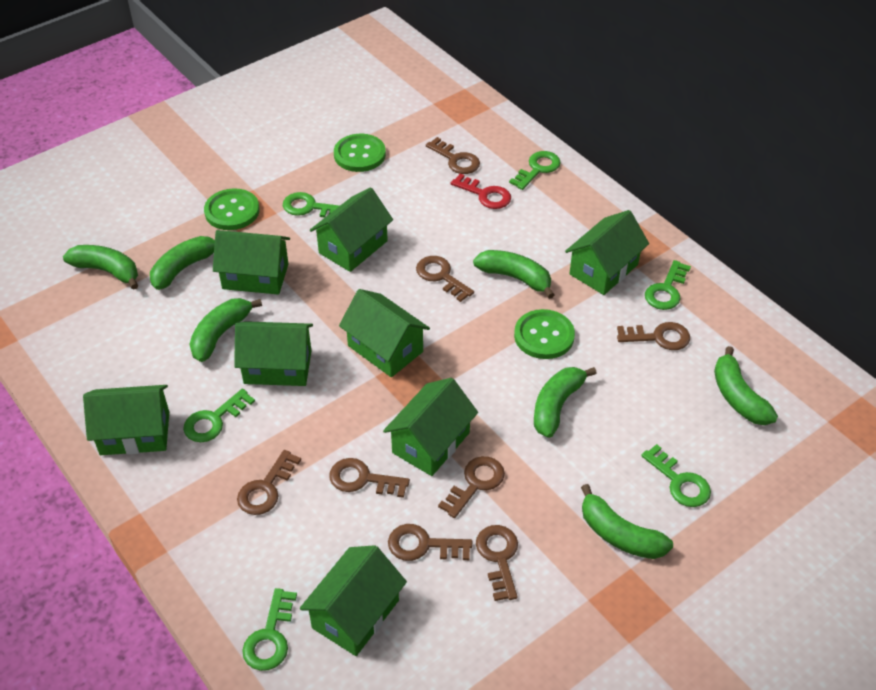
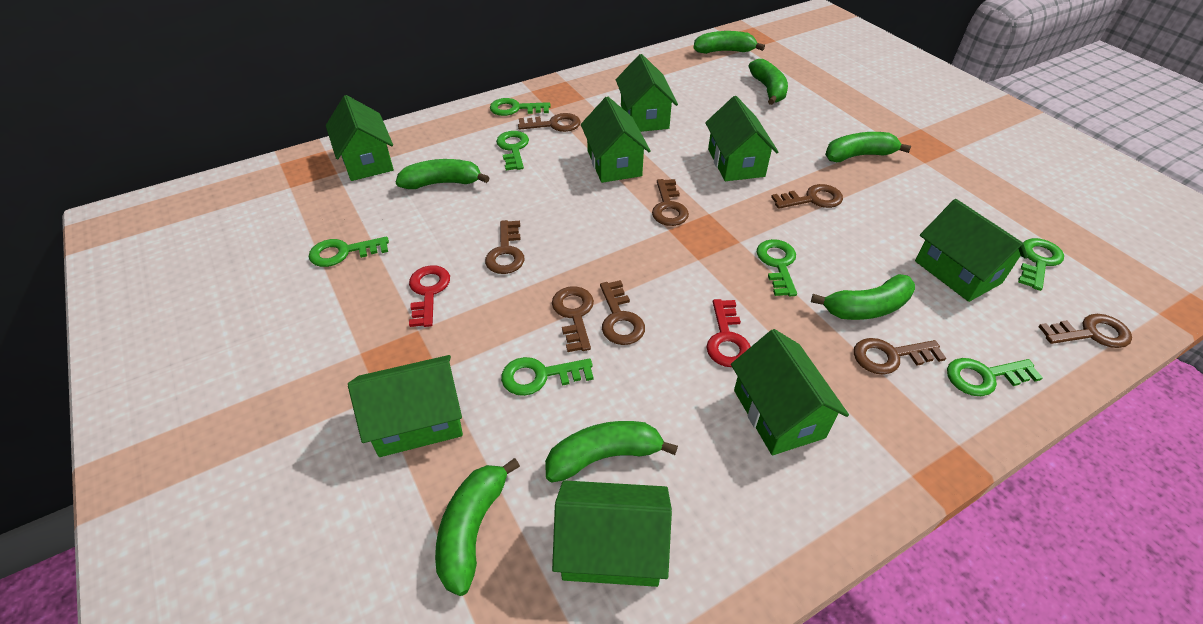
green button: [204,188,260,230] [334,134,386,172] [514,309,575,359] = 3 -> none = 0
green key: [183,389,255,442] [242,588,297,671] [283,192,339,218] [509,151,561,190] [641,444,711,507] [645,260,691,310] = 6 -> [309,237,389,267] [490,98,551,116] [496,131,529,170] [501,357,594,396] [757,239,797,296] [947,358,1043,396] [1018,238,1064,291] = 7
red key: [451,173,511,209] = 1 -> [409,265,450,327] [707,299,751,367] = 2

